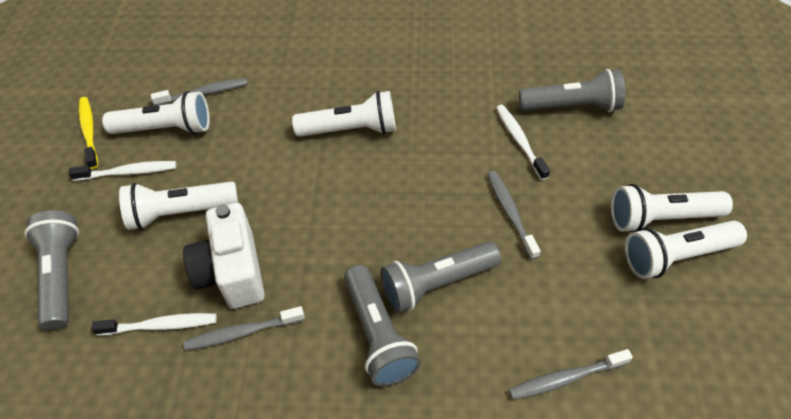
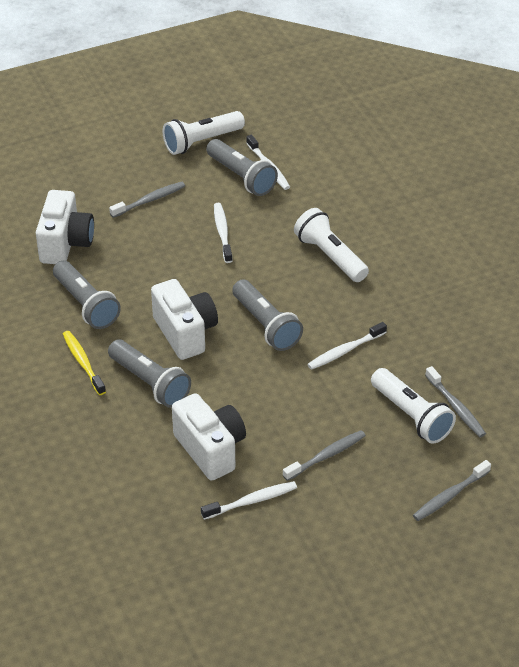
white camera: [183,203,265,309] = 1 -> [36,190,94,264] [151,279,218,360] [172,393,246,481] = 3
white flashlight: [102,91,210,134] [119,181,238,230] [292,91,396,137] [611,184,733,233] [625,221,747,279] = 5 -> [163,111,245,155] [294,208,369,282] [371,368,456,444] = 3
white toothbrush: [68,161,176,181] [91,313,217,336] [496,105,550,180] = 3 -> [201,481,297,520] [214,203,232,263] [246,135,290,190] [307,322,387,370] = 4

